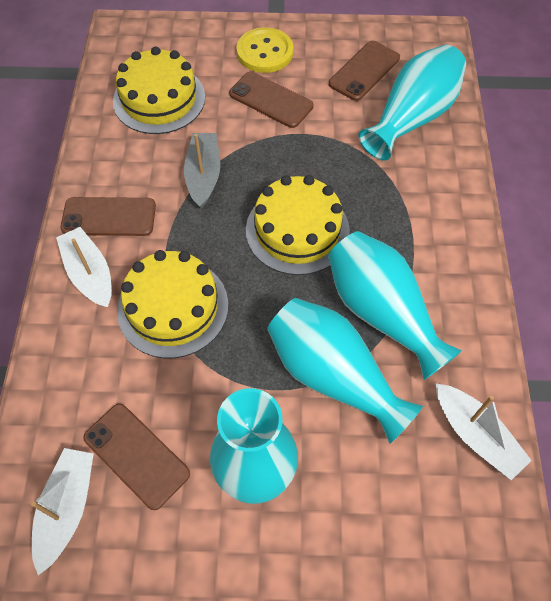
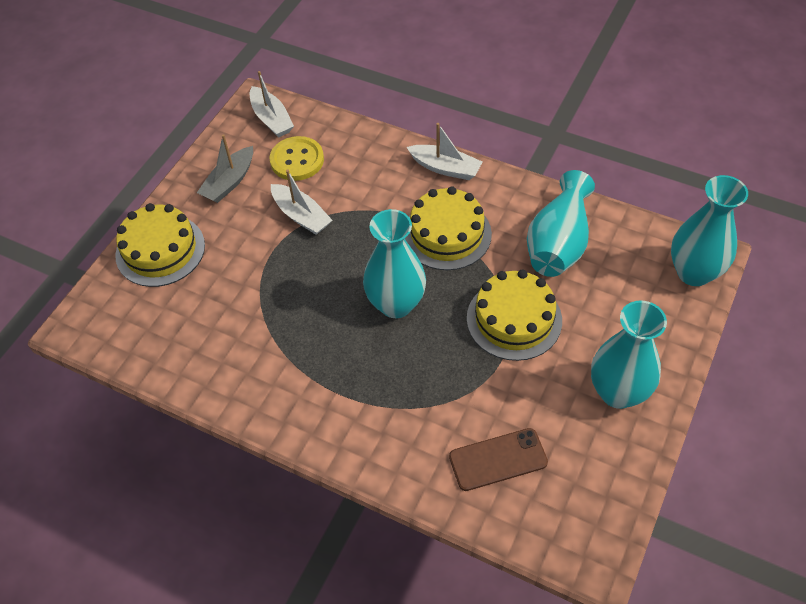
brown phone: [60,197,156,236] [83,404,190,510] [229,72,313,128] [329,41,400,101] = 4 -> [449,428,548,491] = 1

